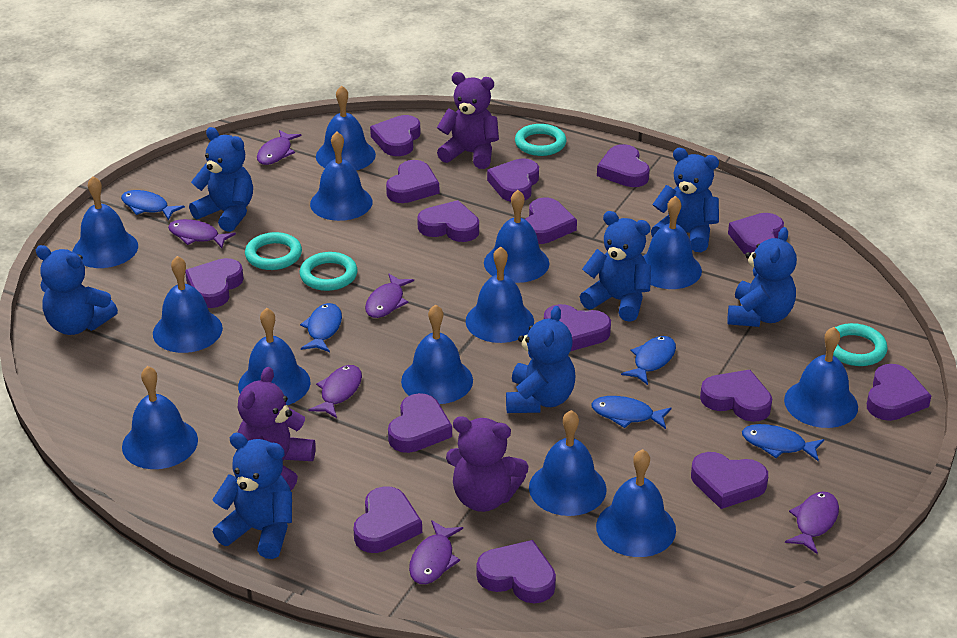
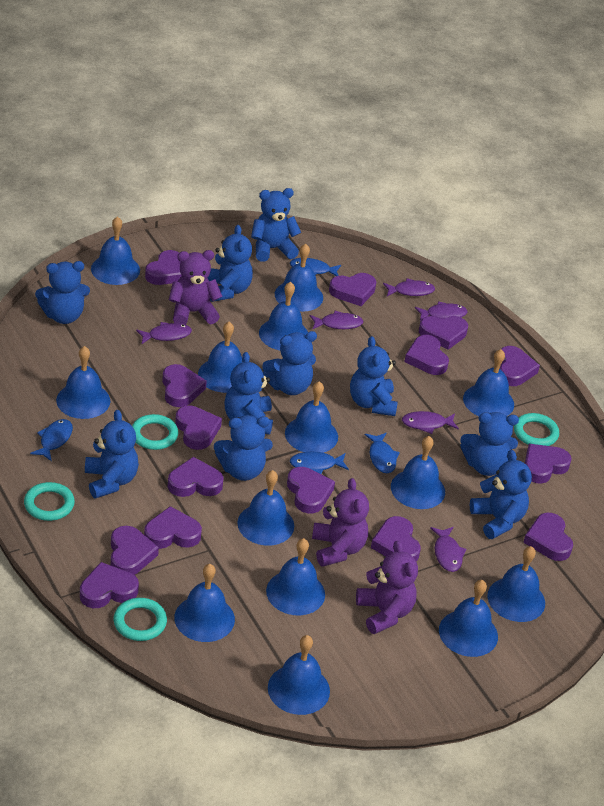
blue bell: [73,176,138,268] [122,366,198,469] [153,256,223,353] [238,308,310,405] [310,132,373,221] [316,86,376,170] [401,304,473,404] [466,246,534,343] [484,190,549,283] [529,410,607,516] [596,449,676,557] [643,196,702,289] [784,327,858,428] = 13 -> [56,346,110,419] [91,216,140,285] [174,564,235,642] [198,322,243,393] [237,470,294,546] [259,282,308,350] [266,538,325,615] [268,635,330,715] [275,244,323,312] [285,381,338,453] [391,436,445,509] [439,580,498,657] [463,349,514,416] [487,546,545,622] = 14
blue fish: [121,190,185,220] [300,303,342,352] [591,396,671,429] [621,336,676,385] [742,424,824,461] = 5 -> [30,419,73,461] [290,258,341,276] [290,452,349,474] [365,433,400,473] = 4
blue teddy bear: [36,245,118,335] [189,127,253,232] [212,433,292,559] [506,306,576,413] [580,211,651,322] [651,148,719,252] [727,227,797,327] = 7 -> [35,261,90,324] [85,410,139,499] [208,225,253,302] [214,415,273,481] [224,352,273,435] [251,188,301,262] [262,331,317,395] [350,336,398,416] [460,412,519,476] [470,450,532,539] = 10

